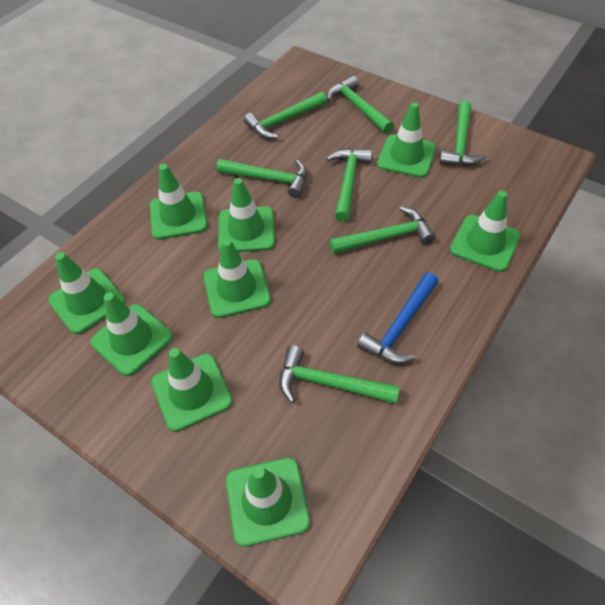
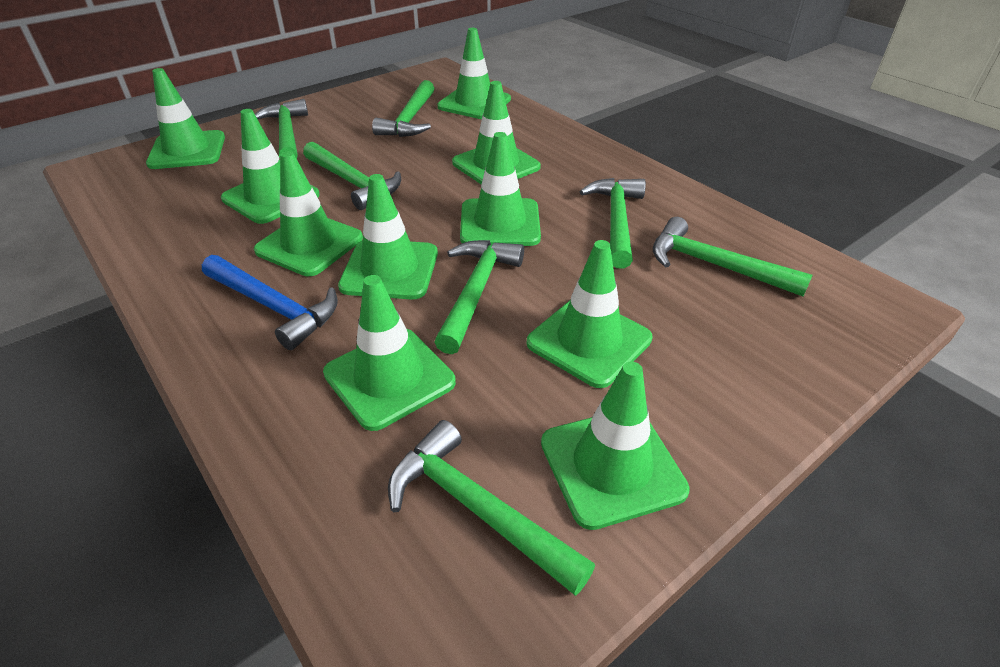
green traffic cone: [48,252,126,334] [91,292,173,376] [150,164,207,240] [152,348,233,432] [204,239,271,318] [218,178,275,252] [226,458,310,547] [377,102,436,178] [450,191,521,272] = 9 -> [146,68,225,169] [221,109,320,224] [254,151,363,276] [323,275,456,431] [338,174,438,299] [437,28,511,119] [452,81,541,185] [460,132,541,246] [526,240,653,388] [541,362,690,530] = 10

